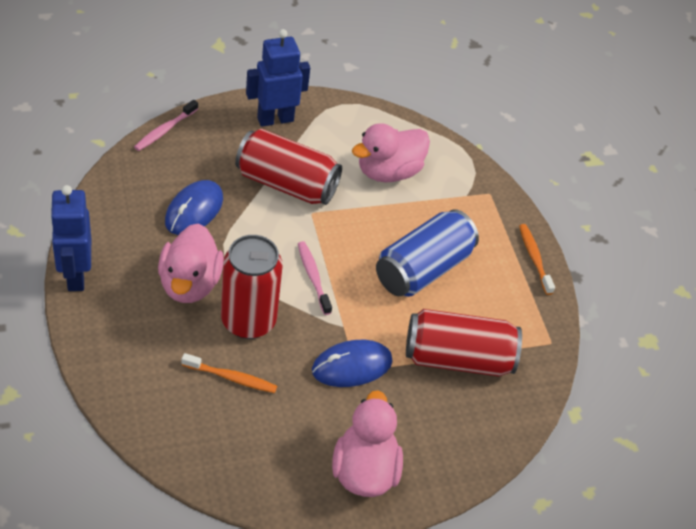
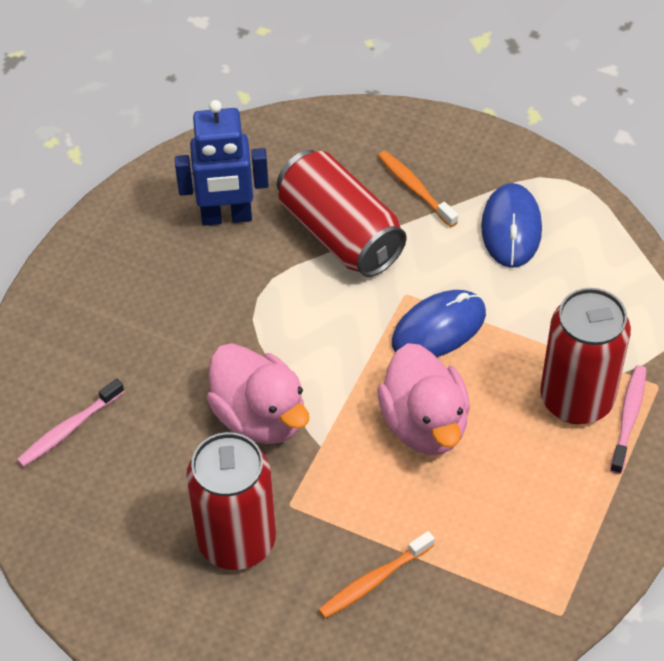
blue can: [376,209,479,297] = 1 -> none = 0
blue robot: [50,185,91,291] [246,29,310,127] = 2 -> [175,100,269,226] = 1
pink duck: [158,223,224,303] [332,390,403,497] [352,123,430,183] = 3 -> [207,343,309,444] [377,343,470,455] = 2

